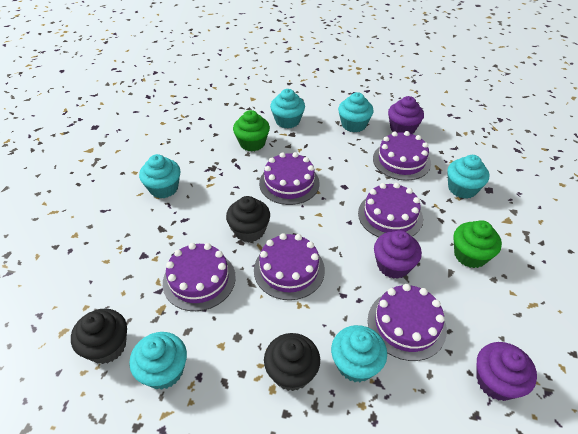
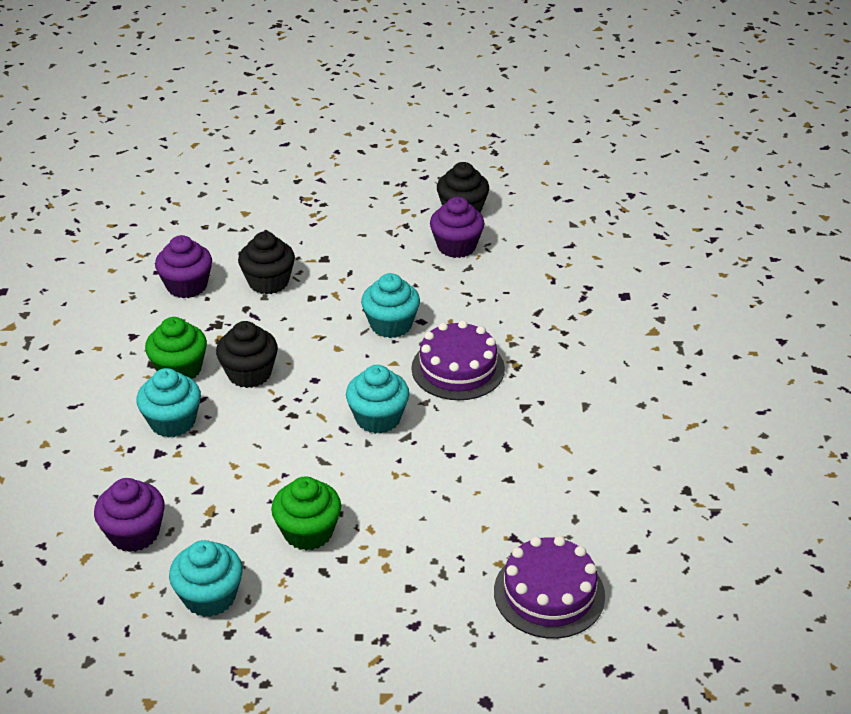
purple cake: [163,243,236,311] [254,233,325,300] [259,152,320,205] [358,183,423,237] [368,284,447,361] [373,131,431,181] = 6 -> [411,320,505,400] [494,536,605,639] = 2
turquoise cupcake: [129,332,187,390] [139,154,180,198] [270,89,305,128] [331,325,387,382] [338,92,374,132] [447,155,489,199] = 6 -> [136,368,201,438] [169,540,243,617] [346,365,409,434] [361,273,420,338] = 4

